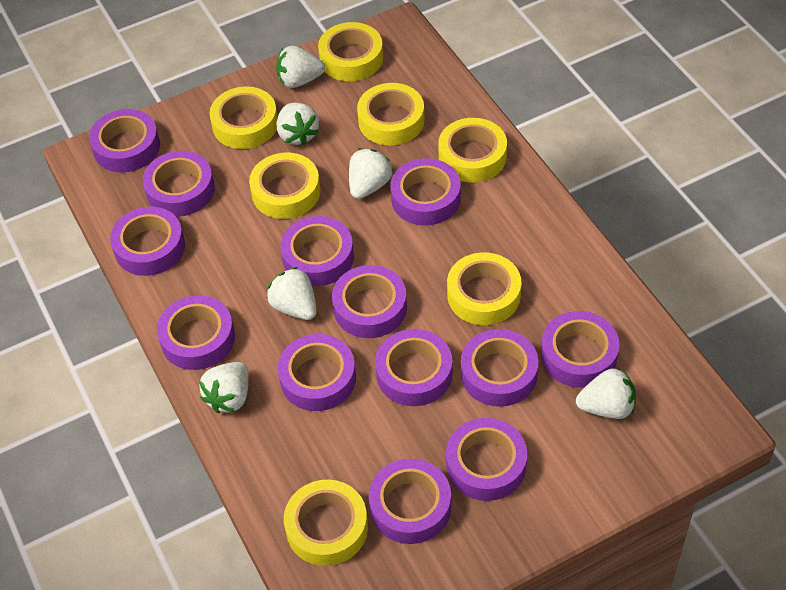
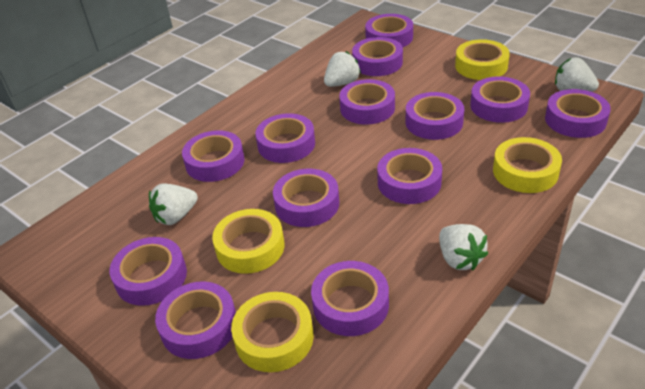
white strawberry: [199,362,249,413] [267,267,317,320] [276,46,325,88] [276,103,319,146] [349,148,393,199] [576,368,636,419] = 6 -> [149,184,198,225] [324,51,361,87] [439,224,488,270] [555,57,599,92] = 4
yellow tape: [210,87,278,149] [249,153,321,219] [284,479,368,566] [318,22,383,81] [357,83,425,146] [438,118,507,183] [447,252,521,325] = 7 -> [212,209,284,274] [231,292,314,372] [455,39,510,80] [493,137,562,193] = 4

